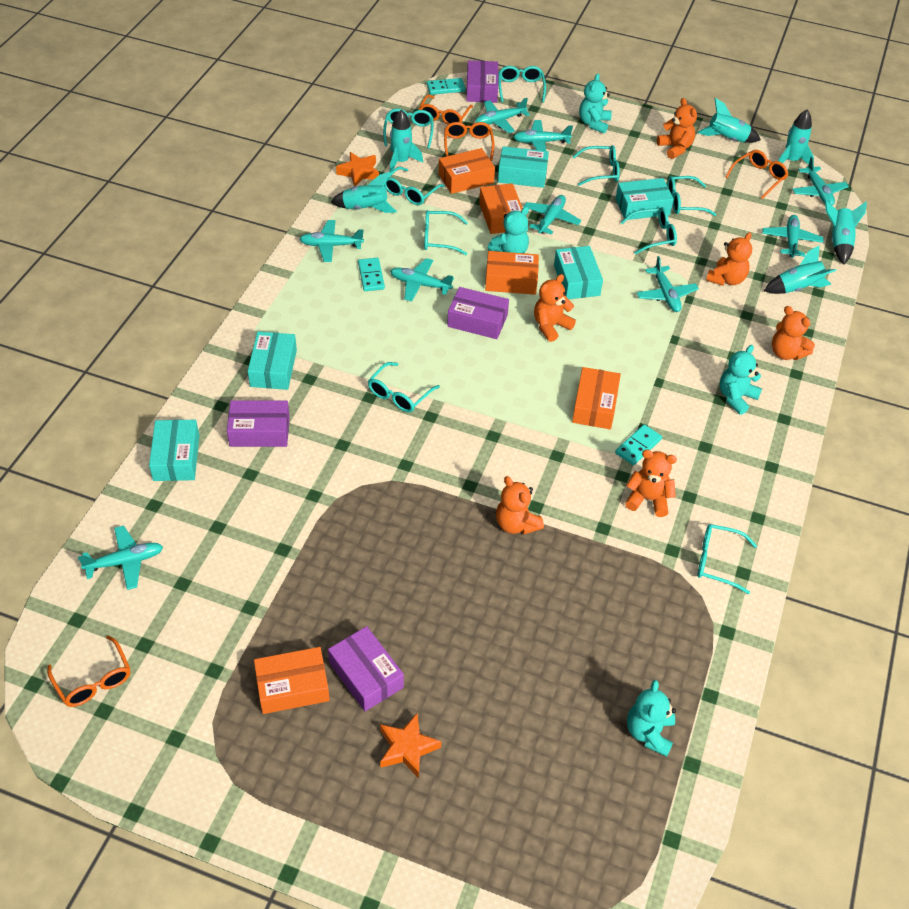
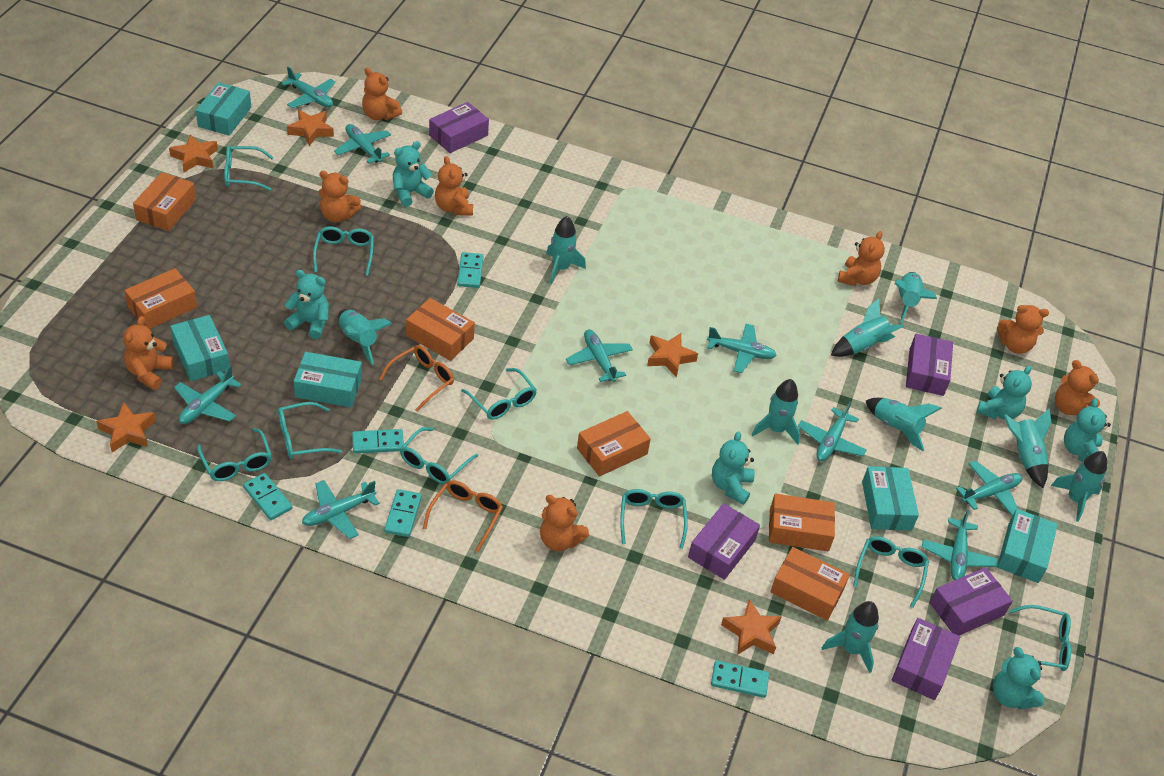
orange box: [254,647,330,714] [439,148,495,194] [479,183,523,234] [485,251,539,295] [572,367,621,429] = 5 -> [124,268,197,329] [133,172,196,231] [406,298,475,361] [577,411,651,477] [769,494,835,551] [770,547,850,621] = 6
orange glasses: [47,636,130,707] [419,95,473,125] [444,122,494,161] [725,150,789,199] = 4 -> [379,345,454,412] [423,480,503,552] = 2
orange star: [336,152,379,186] [380,713,441,778] = 2 -> [96,402,156,452] [169,134,218,172] [287,110,334,146] [647,333,698,378] [721,599,781,655] = 5
orange teddy bear: [496,476,544,535] [534,274,576,342] [625,450,677,517] [657,98,697,159] [706,232,752,286] [772,306,815,360] = 6 -> [123,316,174,390] [319,171,361,222] [362,68,402,120] [435,156,473,216] [540,495,589,551] [838,231,885,286] [997,305,1049,354] [1055,360,1100,416] = 8
purple box: [227,400,290,447] [328,626,404,711] [447,287,509,339] [466,60,498,103] = 4 -> [429,102,489,153] [688,503,760,580] [892,618,960,700] [906,334,953,396] [930,567,1013,636] = 5
turquoise domino: [358,258,385,291] [427,78,466,95] [615,424,662,465] = 3 -> [243,473,292,520] [352,429,404,454] [384,489,422,537] [457,252,483,288] [711,660,769,698] = 5
turquoise rocket: [331,172,397,213] [390,110,423,172] [698,98,761,143] [764,245,836,294] [778,110,814,165] [825,200,867,264] = 6 -> [338,309,392,365] [546,216,586,284] [752,379,800,445] [822,601,879,673] [831,299,904,357] [866,398,942,451] [894,272,937,323] [1004,408,1051,488] [1051,451,1107,522] = 9
turquoise teddy bear: [488,207,529,253] [579,74,612,134] [627,680,676,757] [720,345,762,415] = 4 -> [284,270,329,339] [393,141,434,207] [712,431,755,505] [976,366,1032,420] [993,647,1045,710] [1064,398,1111,462] = 6

